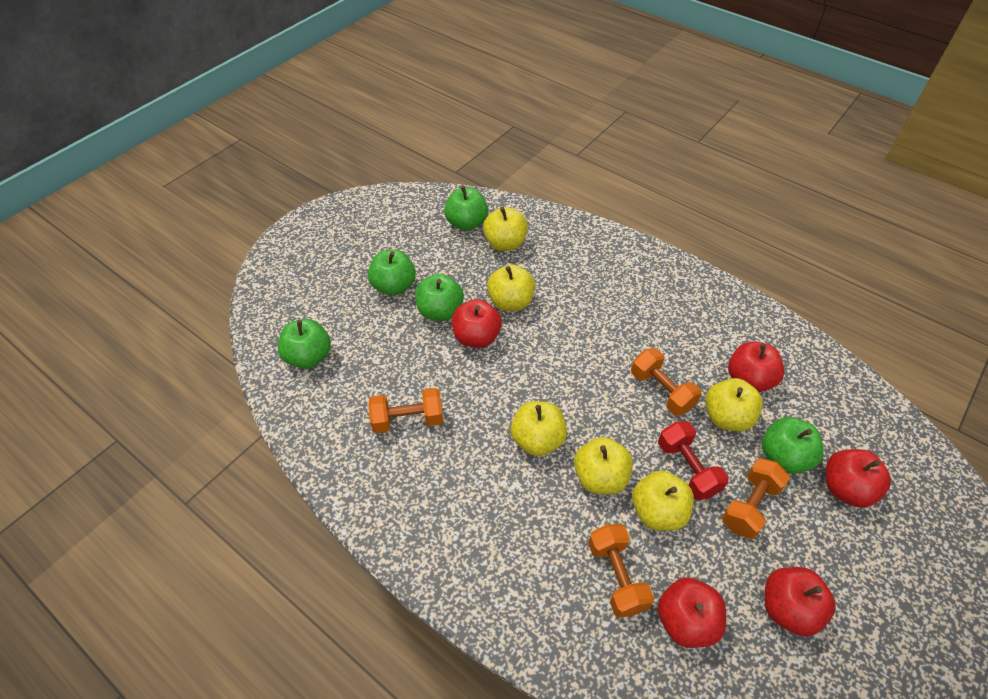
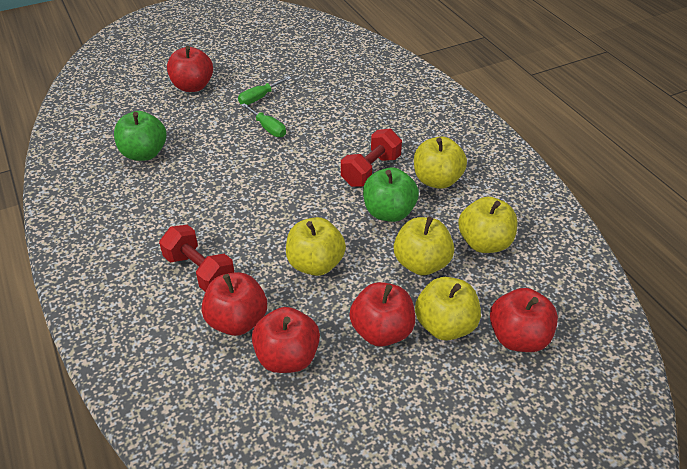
green apple: [278,319,331,369] [368,250,416,296] [415,274,464,321] [444,186,488,231] [762,417,824,474] = 5 -> [114,111,166,161] [363,167,419,222] = 2
green screwdriver: none = 0 -> [238,76,291,105] [241,103,286,137] = 2
orange dumbbell: [368,388,443,433] [588,524,654,618] [631,348,701,416] [722,458,790,539] = 4 -> none = 0
red dumbbell: [658,421,729,500] = 1 -> [159,225,235,292] [341,129,402,187] = 2
yellow apple: [483,207,528,251] [487,264,535,311] [511,401,567,456] [574,437,633,494] [632,470,694,531] [705,378,763,432] = 6 -> [286,217,346,276] [394,217,454,275] [414,137,467,189] [415,277,481,341] [458,197,517,253] = 5

